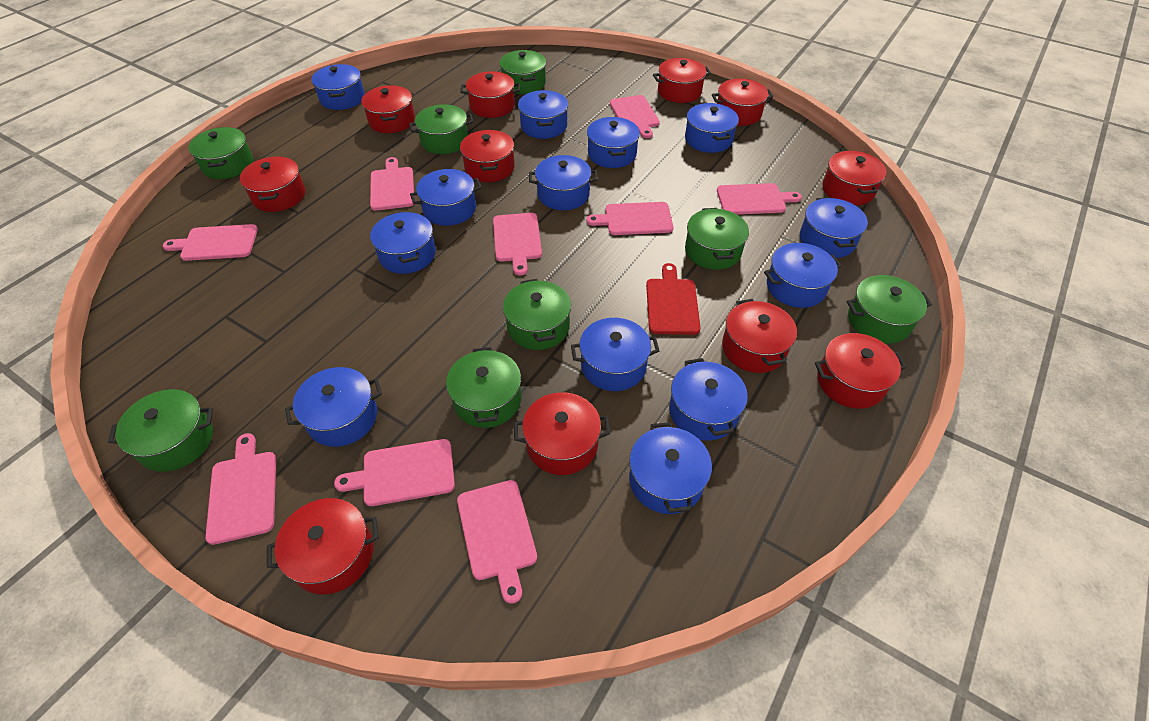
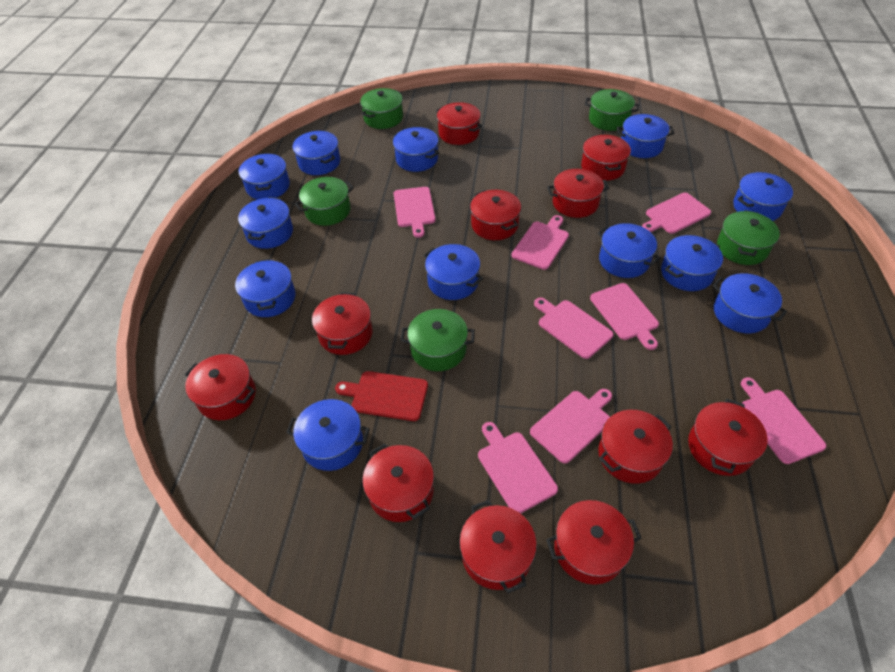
blue pot: [285,367,382,447] [311,64,365,110] [370,211,436,274] [410,169,482,226] [518,90,568,139] [529,155,598,210] [571,318,659,391] [587,117,640,168] [629,422,712,514] [669,358,748,441] [685,103,739,153] [764,243,842,308] [800,197,868,258] = 13 -> [235,259,295,317] [238,197,293,249] [239,153,290,200] [286,399,370,471] [293,131,340,175] [393,127,440,172] [423,244,483,300] [598,223,660,278] [617,114,674,158] [661,235,723,291] [713,273,787,333] [733,172,793,221] = 12
green pot: [108,389,213,472] [188,127,253,179] [409,104,474,154] [446,347,521,428] [499,50,546,94] [503,279,571,350] [685,208,749,270] [847,275,932,344] = 8 -> [295,177,354,226] [360,88,403,129] [401,309,475,371] [585,89,639,131] [717,210,780,265] = 5
pink cutting board: [163,224,258,261] [205,433,276,545] [334,439,455,506] [370,157,414,211] [457,480,537,604] [493,213,542,275] [586,202,673,235] [610,95,660,138] [717,183,802,215] = 9 -> [394,187,436,238] [478,422,558,514] [511,215,569,270] [530,389,612,464] [534,297,613,359] [590,283,659,350] [642,193,711,234] [741,377,827,464] = 8

